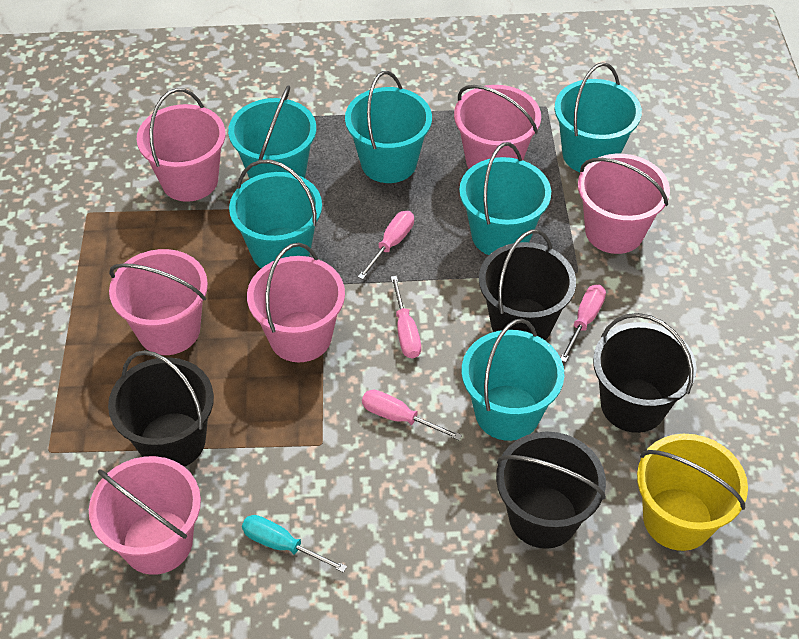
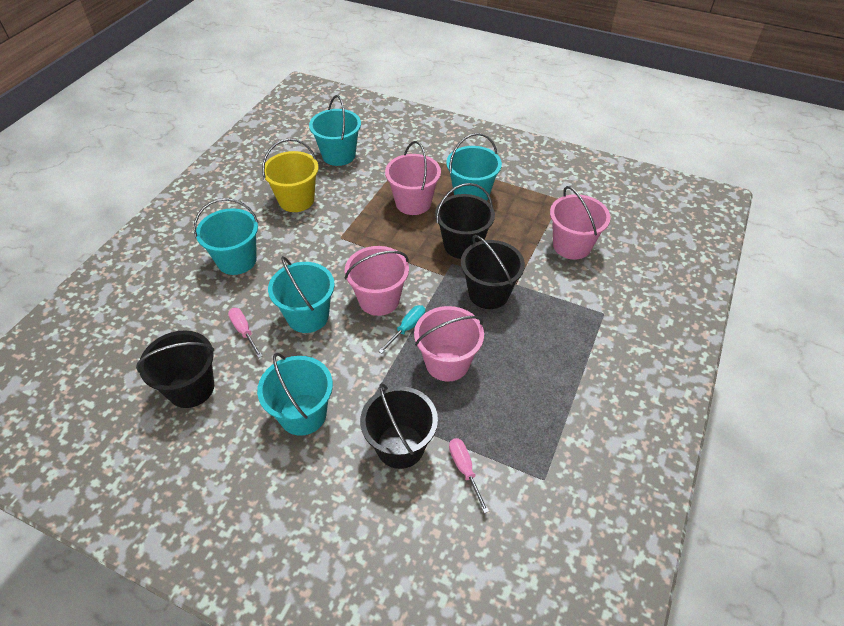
pink bucket: [89,456,201,575] [109,249,208,355] [136,88,226,202] [247,243,345,362] [454,85,541,169] [578,154,670,254] = 6 -> [345,246,409,316] [385,141,441,215] [414,306,484,382] [550,186,611,260] = 4
pink screwdriver: [358,211,414,279] [362,390,462,440] [391,276,421,358] [561,285,606,363] = 4 -> [228,308,262,358] [449,438,489,514] = 2
turquoise bucket: [228,85,316,179] [229,160,322,268] [345,71,432,183] [459,142,551,255] [462,318,564,441] [555,62,642,172] = 6 -> [194,198,259,275] [257,353,333,436] [268,256,335,333] [309,95,361,166] [446,133,502,201] = 5

